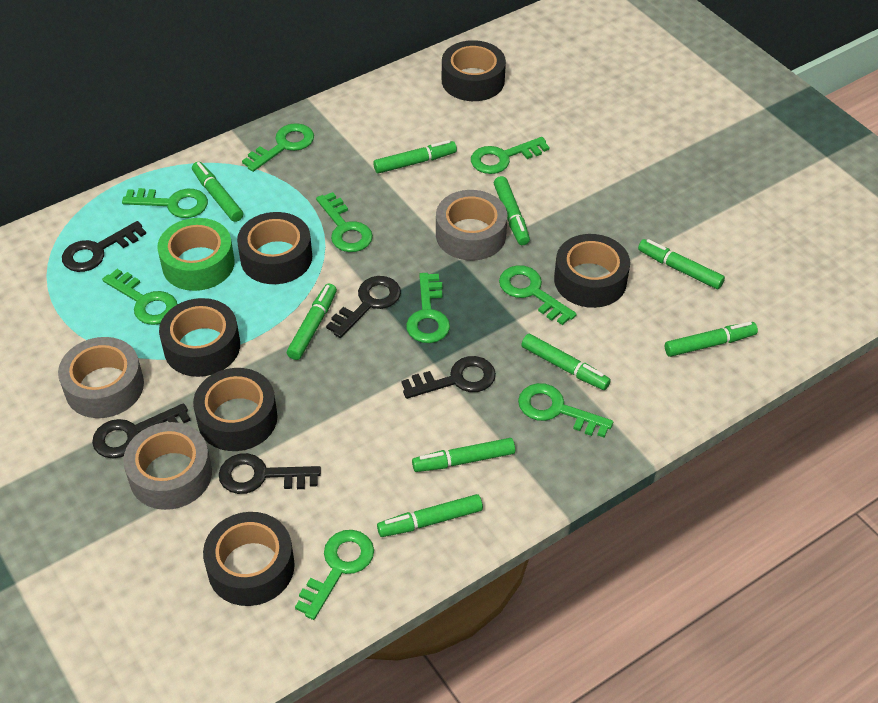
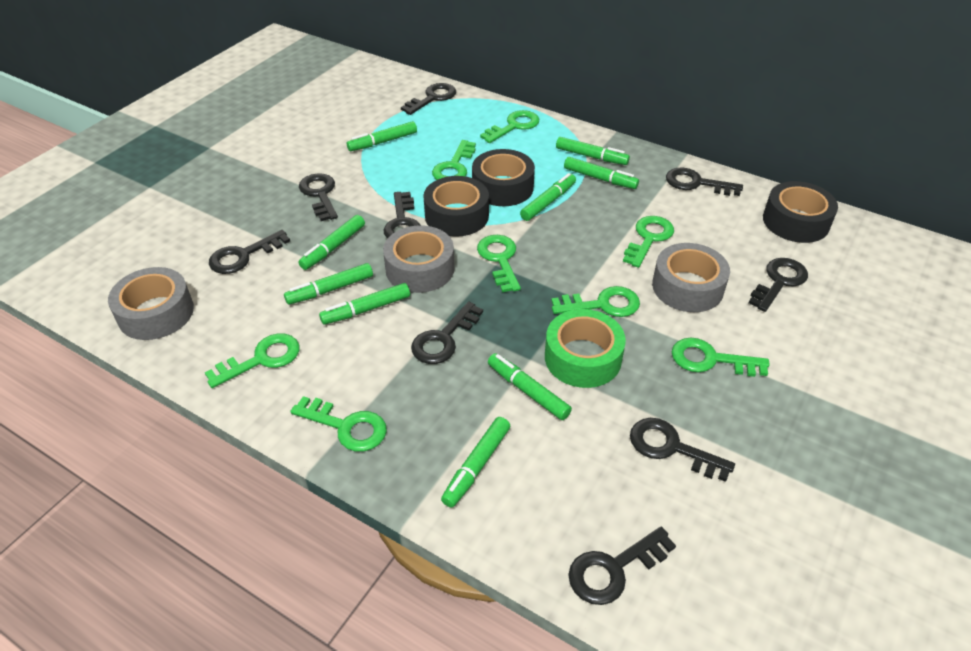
black key: [62,221,146,272] [92,403,191,459] [219,453,321,494] [326,276,401,338] [401,356,496,399] = 5 -> [209,230,290,274] [299,173,338,221] [384,192,421,239] [401,83,456,115] [411,301,483,364] [568,527,676,605] [630,418,735,482] [666,167,743,196] [749,258,808,312] = 9
black tape: [159,298,240,377] [193,368,278,451] [203,512,295,606] [237,212,312,284] [442,40,506,101] [554,234,630,308] = 6 -> [423,176,489,237] [472,149,535,206] [763,181,838,243] = 3
green key: [102,269,177,325] [122,188,208,218] [242,123,314,172] [295,530,374,620] [316,192,373,252] [406,273,450,343] [471,137,549,174] [499,265,577,325] [518,383,613,437] = 9 -> [205,333,300,388] [290,396,387,452] [432,140,476,180] [477,235,521,293] [480,110,539,143] [551,286,640,317] [623,216,674,268] [672,338,770,377] = 8

